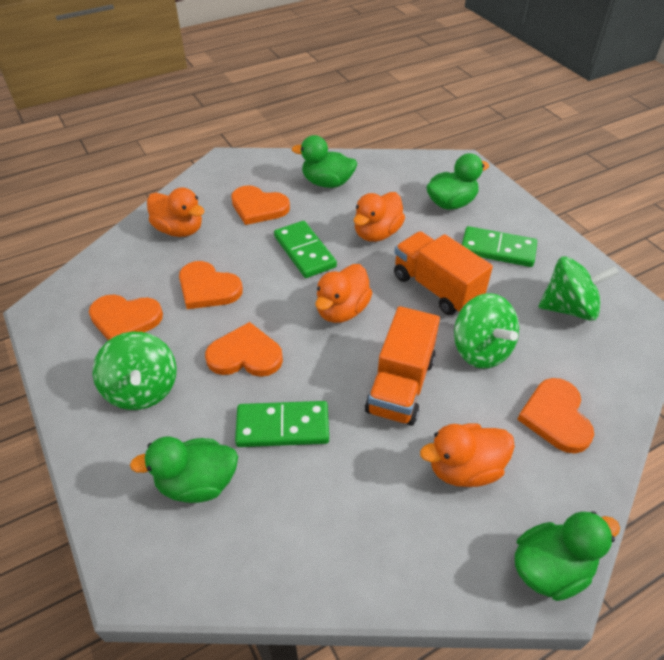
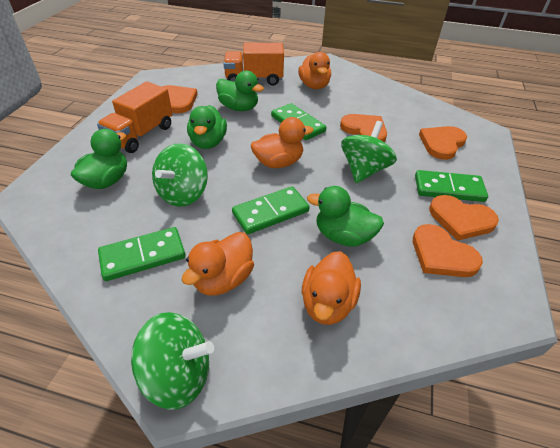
green domino: [235,401,329,447] [274,221,337,278] [462,226,537,267] = 3 -> [98,227,186,281] [232,186,310,234] [271,103,326,140] [415,170,488,202] = 4

